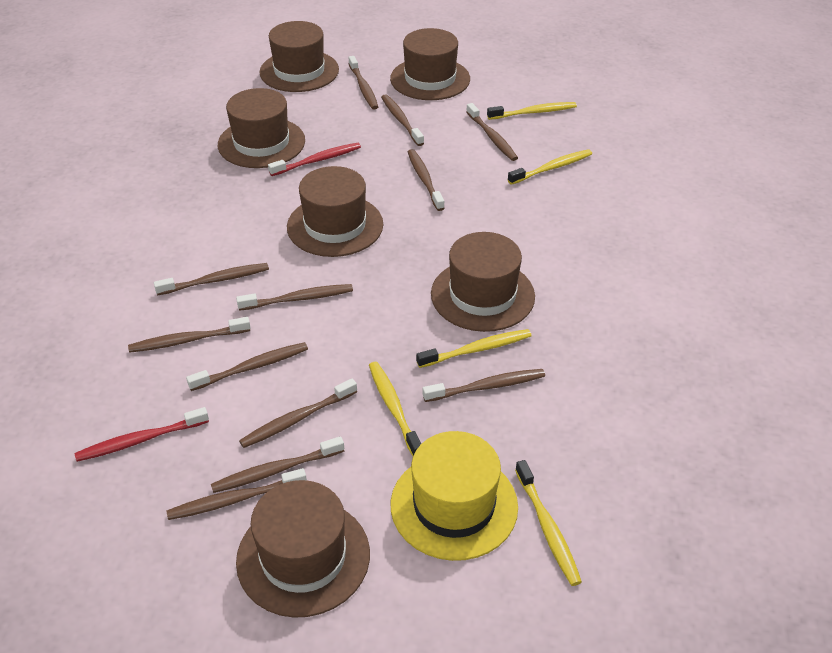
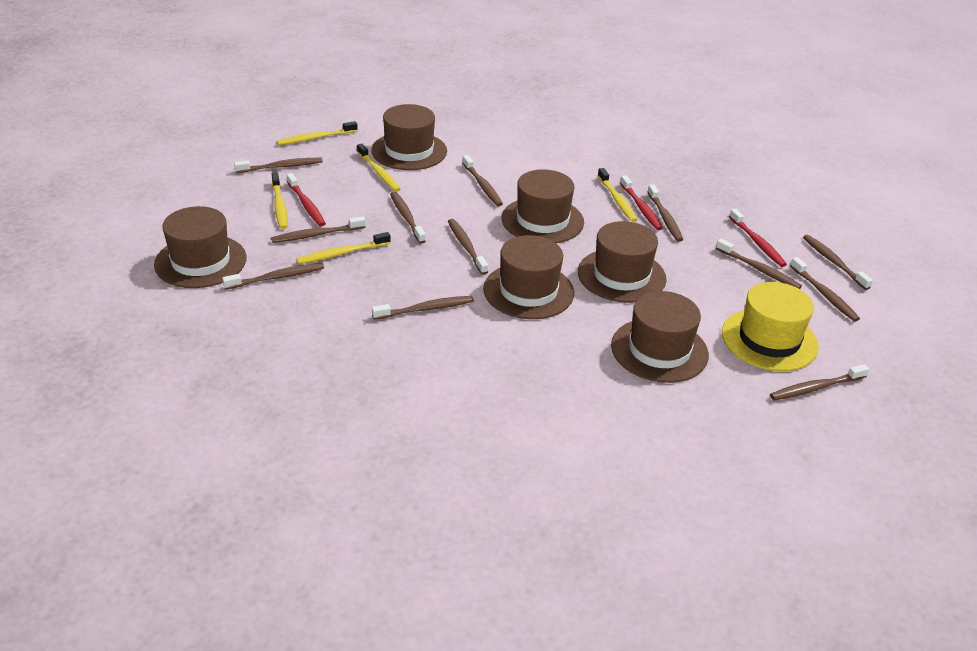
red toothbrush: [74,407,209,462] [268,143,361,176] = 2 -> [287,173,326,226] [620,175,663,230] [729,209,787,267] = 3

